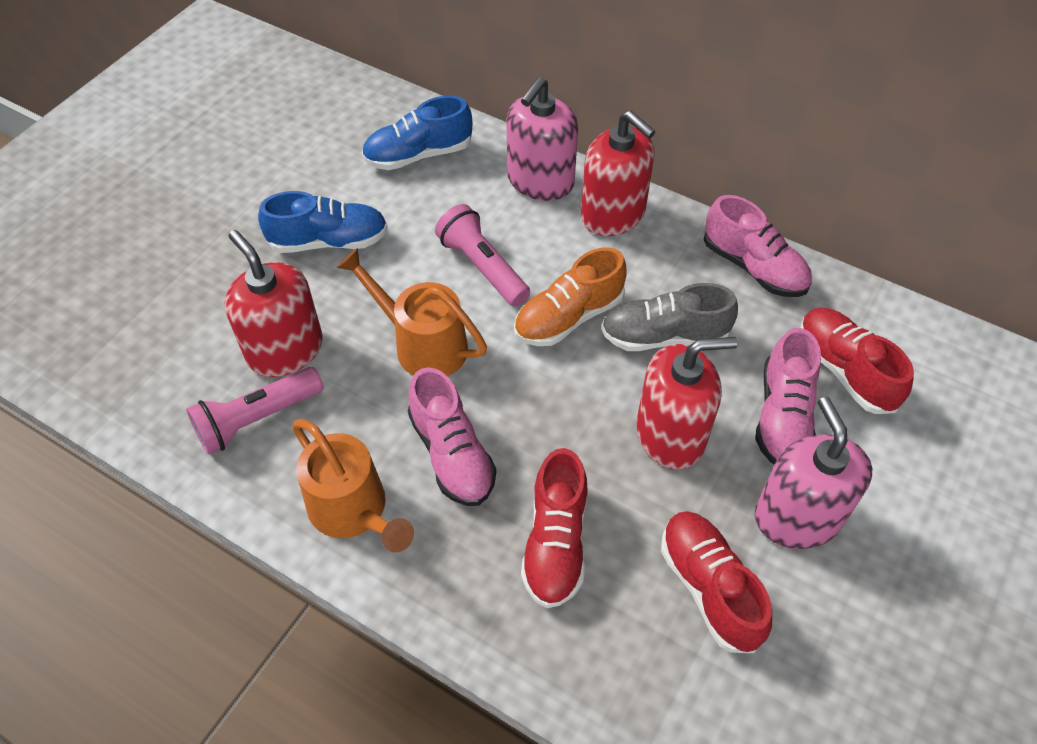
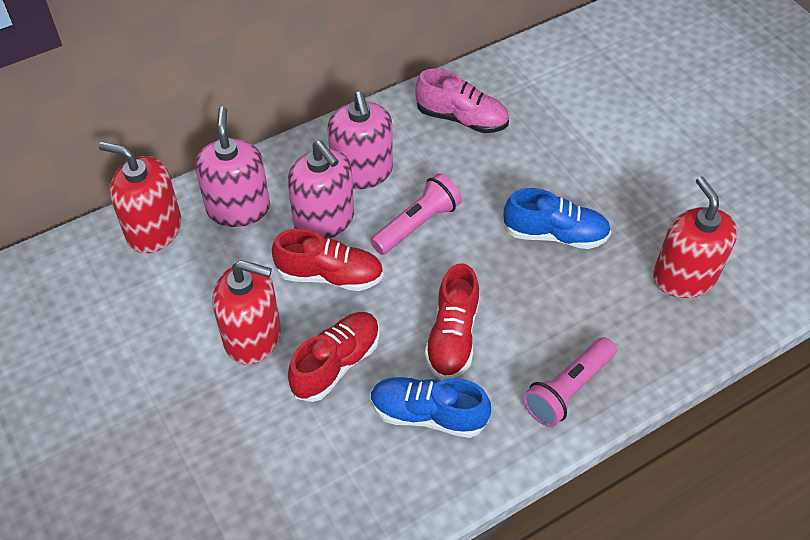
grey shoe: [601,283,738,351] = 1 -> none = 0
orange shoe: [514,247,627,346] = 1 -> none = 0
orange watering can: [292,419,414,552] [337,248,487,376] = 2 -> none = 0
pink shoe: [408,367,496,506] [704,195,812,297] [755,328,821,465] = 3 -> [415,69,509,133] = 1
pink soap dispenser: [506,77,578,201] [755,397,872,549] = 2 -> [195,106,270,227] [287,141,354,238] [327,91,393,189] = 3

